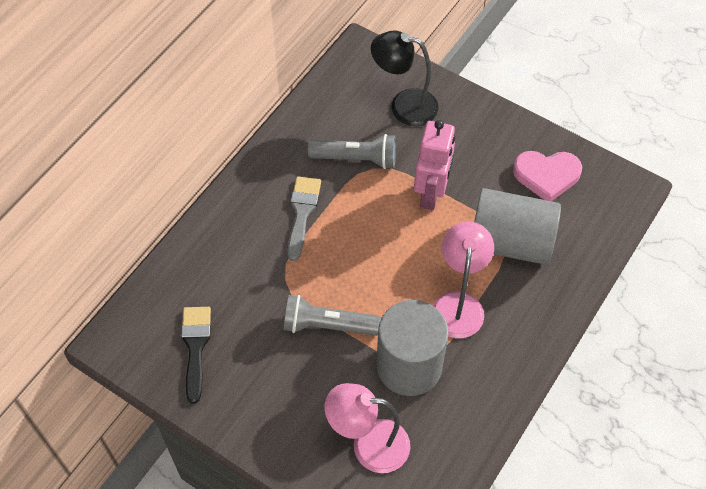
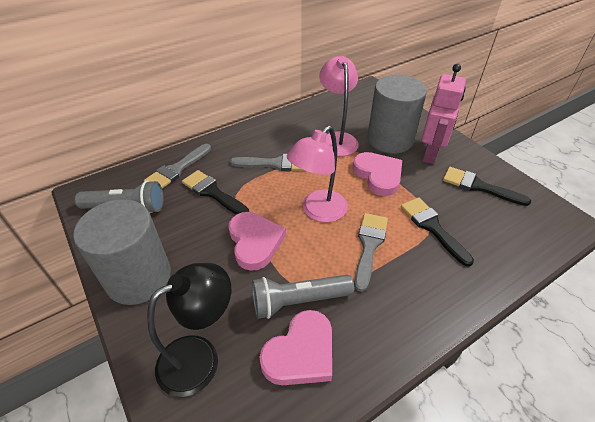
black brush: [181,307,211,404] = 1 -> [182,170,249,215] [401,198,474,267] [443,167,531,206] = 3
grey brush: [288,177,321,261] = 1 -> [144,144,211,189] [230,154,305,171] [354,213,388,292] = 3
pink heart: [513,151,582,201] = 1 -> [229,212,286,271] [259,310,332,385] [352,152,402,196] = 3

